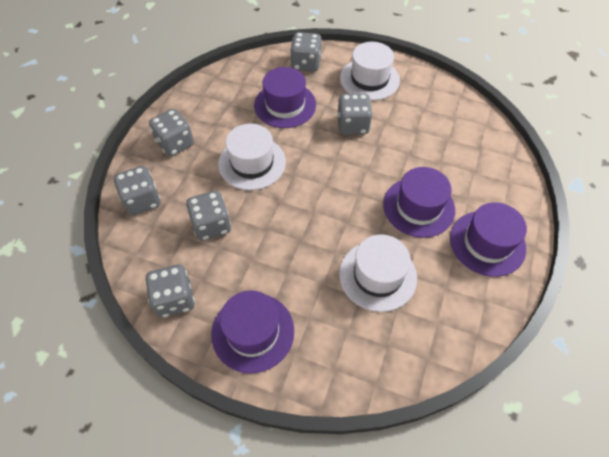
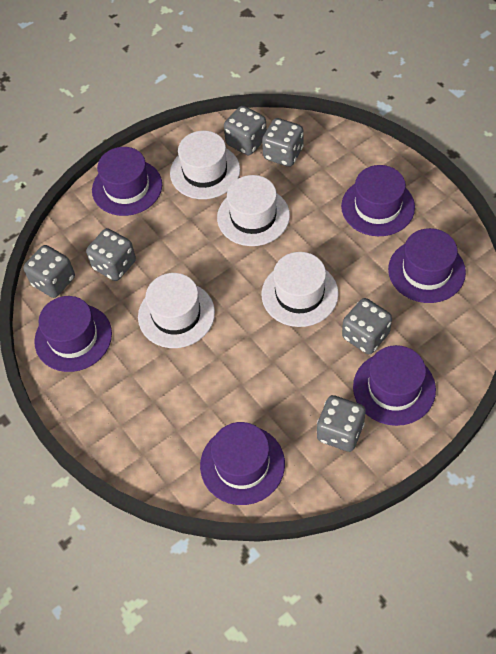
purple hat: [211,291,294,374] [254,67,316,128] [383,167,455,238] [450,202,527,277] = 4 -> [34,296,112,372] [92,147,162,216] [200,422,285,505] [341,165,415,236] [353,345,436,426] [388,228,466,303] = 6
white hat: [218,123,286,190] [339,234,417,312] [340,42,400,100] = 3 -> [138,273,215,348] [170,131,240,199] [217,175,290,246] [261,252,339,327] = 4

